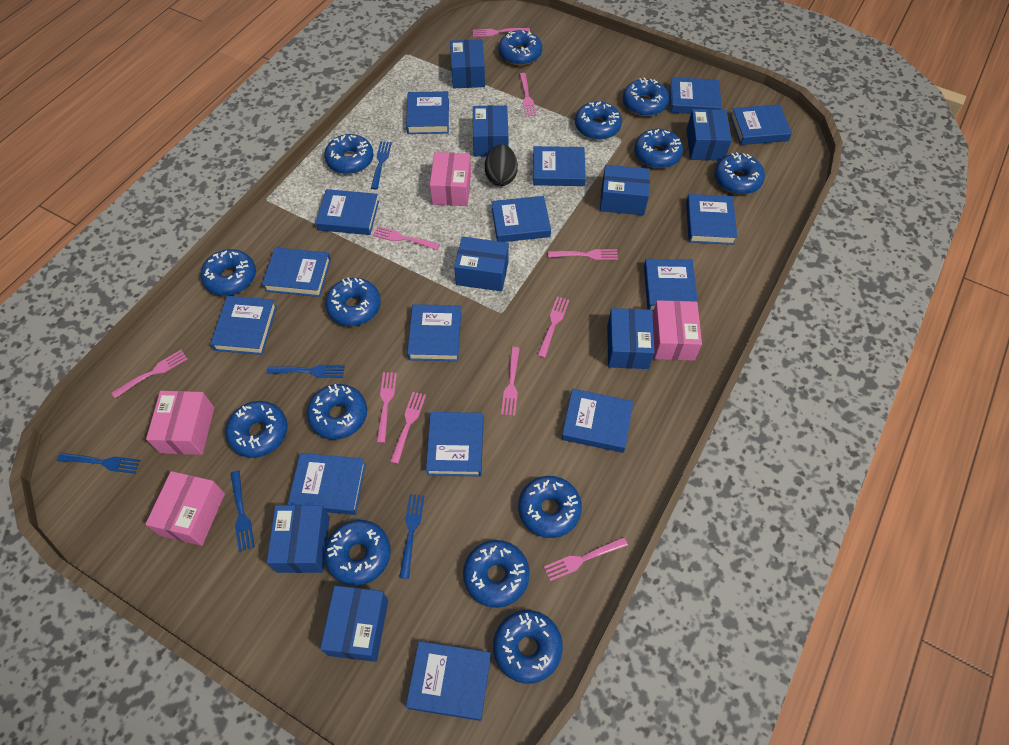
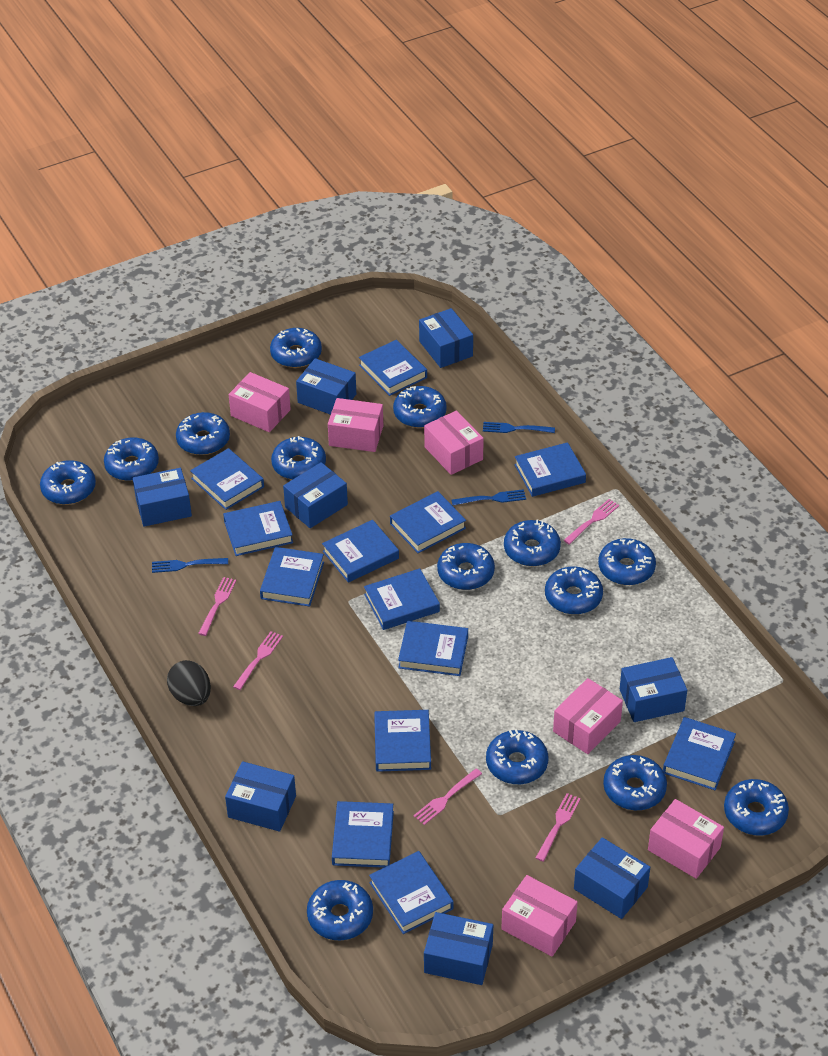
blue book: [210,296,277,355] [262,247,331,297] [288,453,366,515] [316,189,379,235] [406,91,449,134] [406,641,491,721] [407,304,461,361] [426,412,483,476] [492,196,551,242] [533,146,586,186] [562,389,633,453] [644,259,698,312] [669,77,722,114] [686,194,737,245] [730,104,792,145] = 15 -> [190,448,264,510] [223,501,293,556] [260,547,324,607] [322,520,399,583] [332,801,394,868] [359,340,427,396] [364,568,440,630] [369,851,454,934] [374,710,431,772] [390,491,466,553] [398,621,468,676] [514,442,586,497] [663,717,736,790] = 13
blue fork: [57,453,140,474] [230,470,255,552] [267,365,345,378] [371,141,392,190] [399,494,424,579] = 5 -> [152,558,228,573] [452,489,526,505] [483,422,555,433] = 3
pink box: [145,471,225,546] [146,391,214,455] [430,152,471,206] [652,300,702,361] = 4 -> [229,372,291,432] [328,398,383,452] [424,410,484,475] [501,875,578,956] [553,678,623,754] [648,799,724,879] = 6
pink fork: [111,350,187,398] [373,226,440,250] [376,372,397,443] [390,392,426,464] [473,28,530,37] [501,347,520,416] [519,73,536,117] [537,297,569,358] [544,537,628,581] [548,249,618,260] = 10 -> [198,577,237,636] [233,631,283,690] [413,769,482,825] [536,793,581,862] [564,499,619,545] = 5

